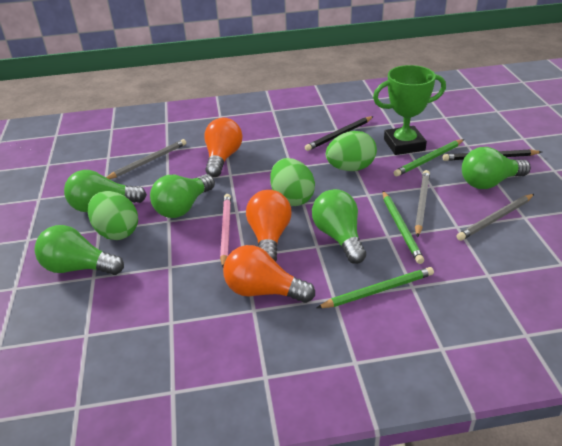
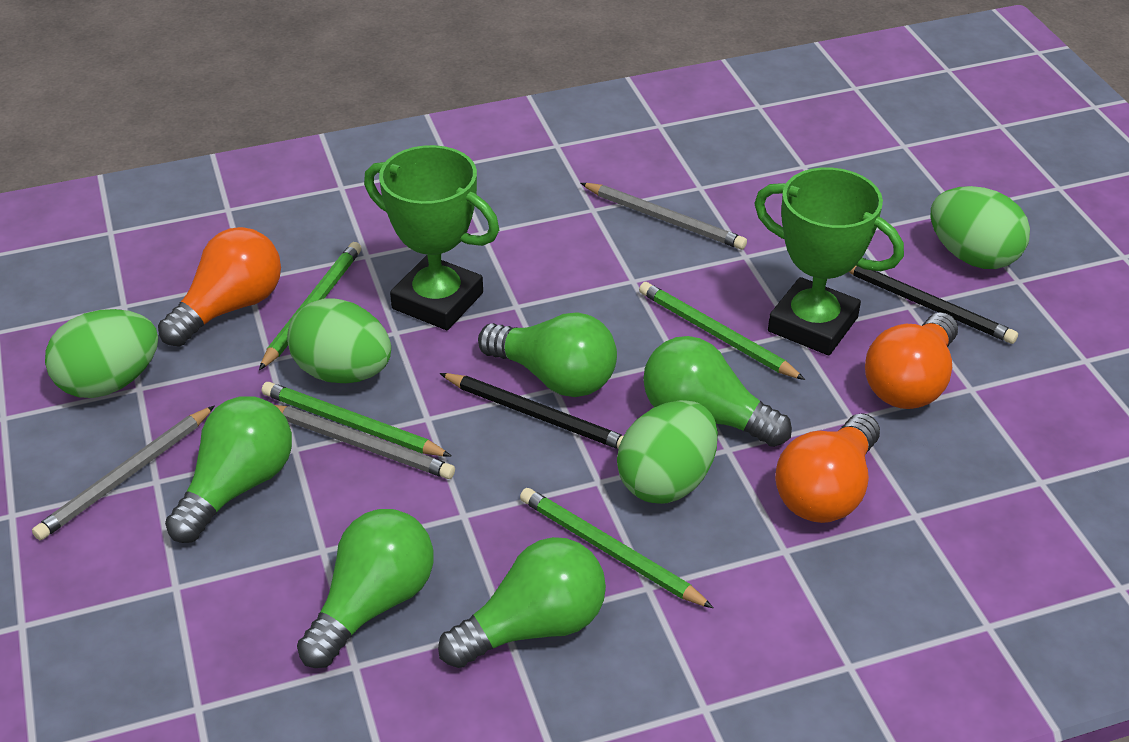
green egg: [88,191,138,240] [270,158,315,206] [326,131,377,171] = 3 -> [45,309,158,398] [287,299,391,383] [617,400,718,504] [931,186,1030,269] = 4
green pencil: [317,267,434,308] [382,191,424,264] [394,139,464,177] = 3 -> [259,242,362,370] [262,382,452,457] [520,488,713,608] [639,282,805,380] = 4
green trophy: [373,65,446,155] = 1 -> [364,145,499,330] [754,167,904,355] = 2
pink pencil: [220,194,231,267] = 1 -> none = 0

